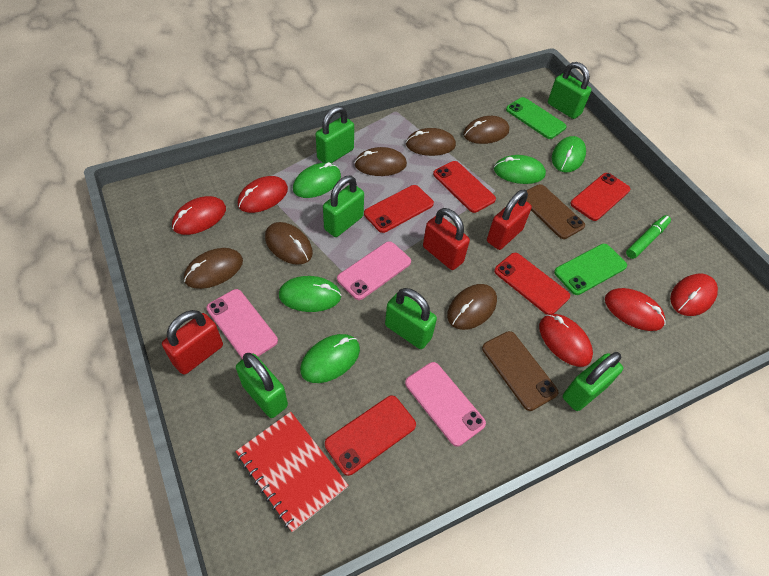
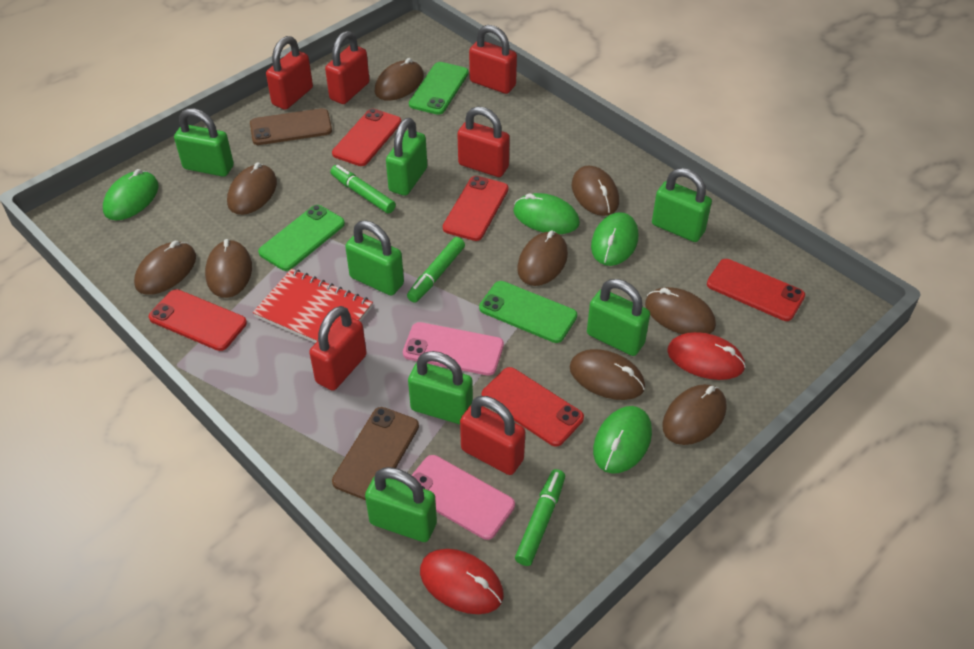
brown mouse: [184,248,243,289] [265,222,313,265] [354,147,407,176] [406,128,456,156] [447,284,497,330] [463,116,509,144] = 6 -> [134,241,196,295] [205,239,252,298] [227,162,277,215] [375,58,424,101] [517,230,568,286] [570,349,645,400] [572,166,619,216] [645,287,716,334] [662,384,726,445] = 9
green marker: [626,215,671,259] = 1 -> [330,165,396,214] [407,237,465,303] [515,469,565,566] = 3
green mouse: [279,276,341,312] [293,162,341,198] [300,334,360,383] [494,155,546,184] [552,136,586,172] = 5 -> [103,169,159,220] [513,193,580,234] [591,212,638,266] [593,406,652,474] = 4
green padlock: [236,353,288,418] [316,106,354,163] [323,176,364,237] [385,288,437,349] [548,62,592,119] [563,352,623,411] = 6 -> [174,108,234,177] [345,220,404,296] [365,467,437,542] [386,118,427,196] [408,351,473,424] [587,279,650,356] [652,168,712,242] = 7
green phone: [506,97,567,139] [554,244,627,295] = 2 -> [258,205,345,271] [409,62,469,115] [479,281,577,343] = 3
pink phone: [206,289,278,359] [337,241,411,300] [405,362,486,447] = 3 -> [403,322,504,376] [412,455,515,540] = 2
red mouse: [172,196,226,235] [238,176,288,213] [539,314,593,367] [605,288,666,331] [670,274,718,316] = 5 -> [420,549,504,614] [667,332,746,380] = 2
red padlock: [162,310,223,375] [423,208,470,270] [487,190,532,250] = 3 -> [266,36,313,110] [309,306,367,391] [325,31,369,104] [457,106,510,177] [460,396,525,475] [469,25,517,94] = 6

